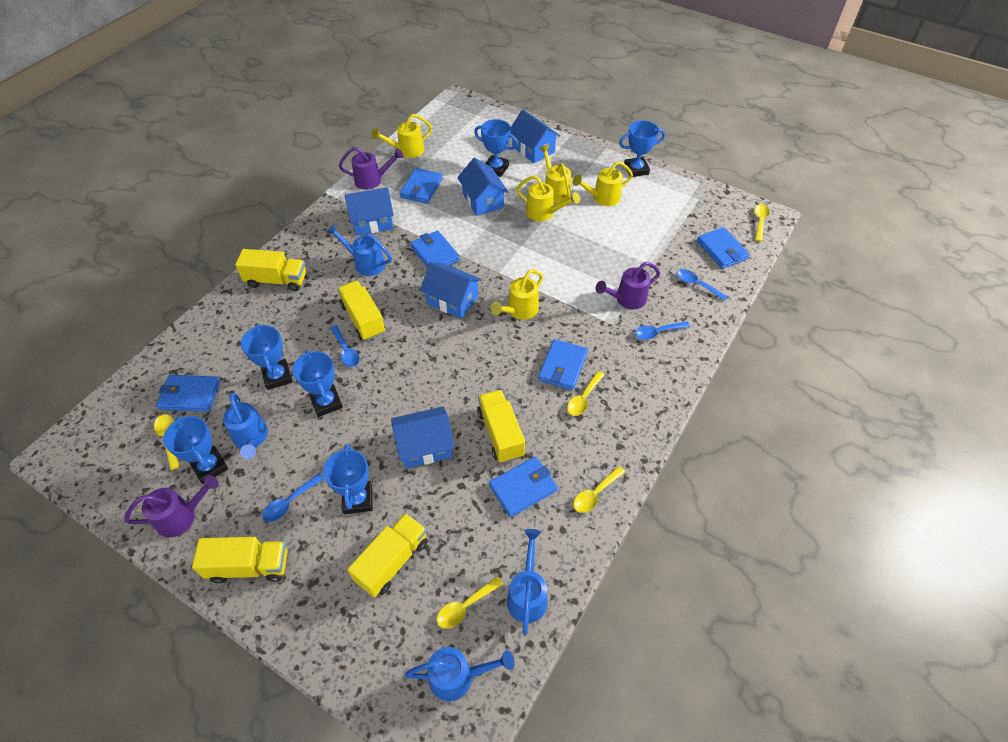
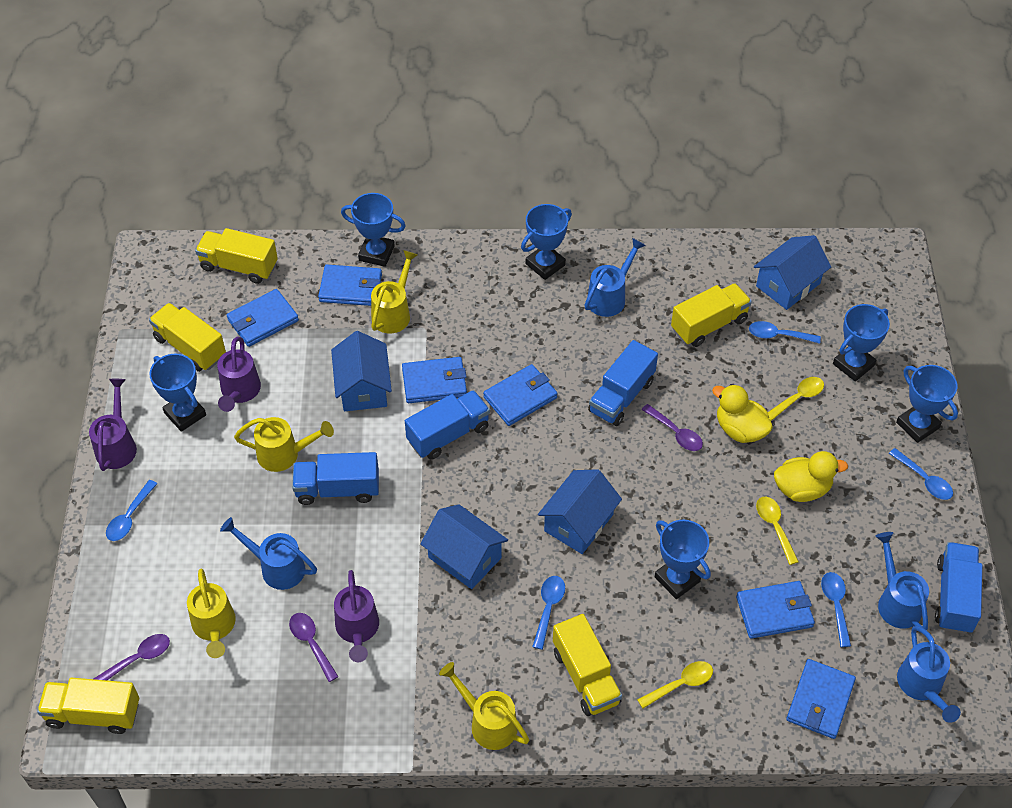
blue house: [345,187,394,235] [391,406,455,468] [420,262,482,319] [457,158,508,216] [511,110,560,163] = 5 -> [331,331,392,411] [420,504,508,589] [538,469,622,554] [754,235,831,310] = 4
blue spoon: [262,473,324,522] [330,325,360,367] [635,321,690,340] [677,269,728,301] = 4 -> [106,480,157,541] [532,576,565,650] [749,321,821,344] [821,572,851,647] [889,448,953,500] = 5
blue truck: none = 0 -> [292,452,379,505] [405,390,490,460] [588,340,658,426] [935,542,982,634] = 4
purple spoon: none = 0 -> [94,634,170,680] [289,613,339,682] [641,404,703,451] = 3
yellow duck: none = 0 -> [712,384,773,443] [774,451,848,502] = 2
yellow spoon: [154,414,180,470] [437,576,503,628] [567,371,604,416] [573,466,625,513] [754,204,770,242] = 5 -> [637,661,713,709] [756,497,799,565] [768,377,824,421] = 3
yellow watering can: [372,114,432,158] [490,269,543,320] [516,175,580,221] [539,145,571,203] [573,161,633,206] = 5 -> [187,569,236,658] [234,417,334,472] [371,250,418,334] [439,662,529,750] = 4

